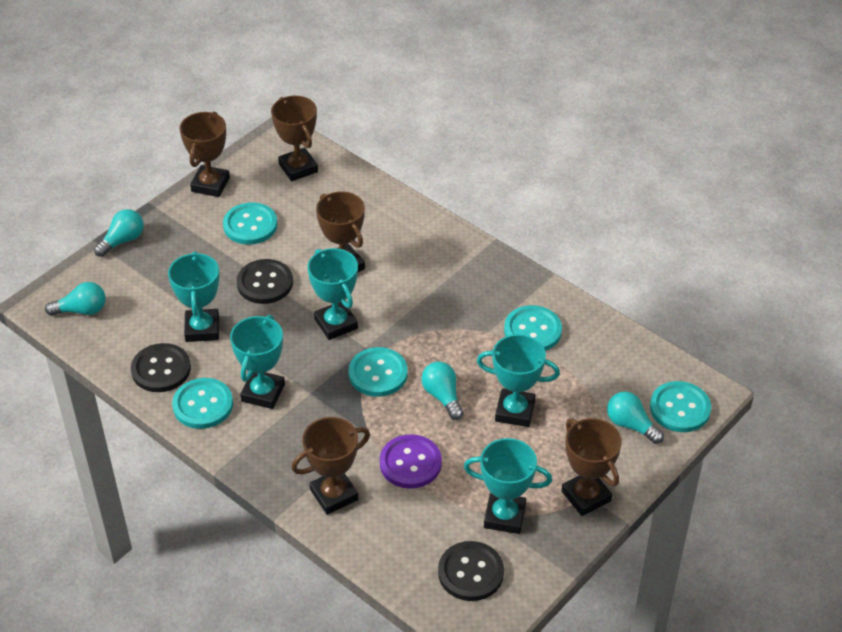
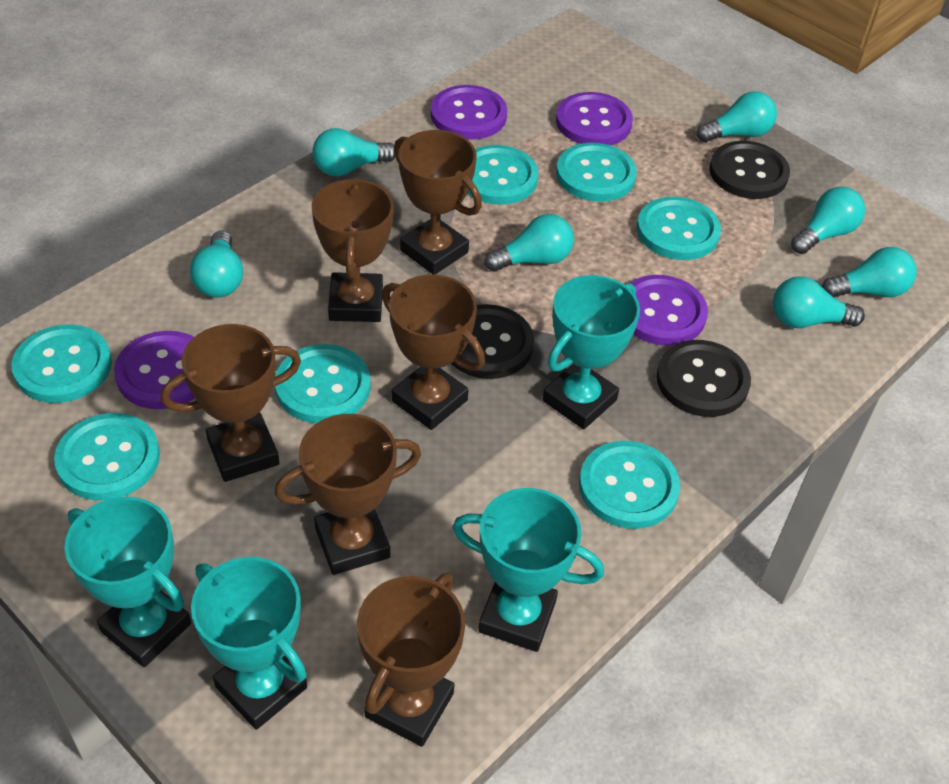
brown trophy: [180,112,230,197] [271,96,318,181] [291,417,370,515] [316,191,365,272] [561,418,622,516] = 5 -> [161,324,301,482] [274,414,421,575] [312,177,394,322] [357,573,465,747] [382,275,485,430] [394,130,482,275] = 6
purple button: [380,434,442,489] = 1 -> [114,331,195,409] [431,85,507,140] [556,92,633,145] [630,275,708,346] = 4
turquoise button: [172,378,233,429] [223,203,277,245] [349,347,408,397] [504,305,562,351] [650,381,711,432] = 5 -> [11,324,112,403] [54,413,160,500] [275,344,371,423] [467,145,539,205] [556,143,637,202] [579,441,680,529] [637,197,721,260] = 7
turquoise light bulb: [45,282,106,316] [94,209,144,257] [421,362,464,420] [607,391,664,444] = 4 -> [190,230,243,298] [312,128,395,176] [484,214,574,272] [697,91,777,142] [773,276,865,328] [791,187,865,254] [822,247,917,297] = 7
turquoise trophy: [168,251,219,342] [230,315,285,409] [307,248,358,340] [464,438,552,534] [477,334,560,427] = 5 -> [64,497,191,667] [191,557,307,730] [452,488,604,652] [542,275,640,429] = 4

